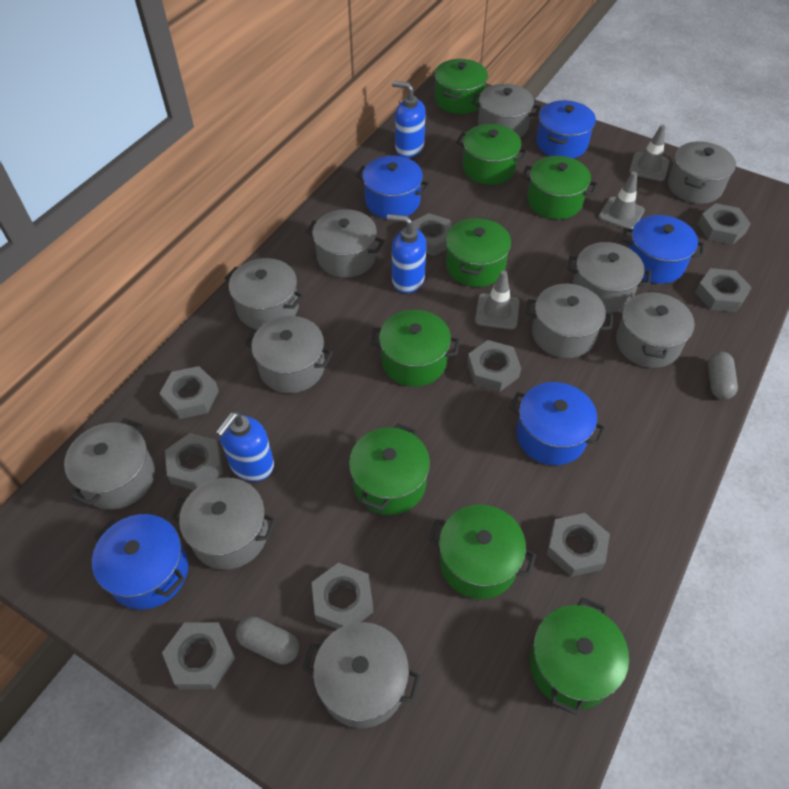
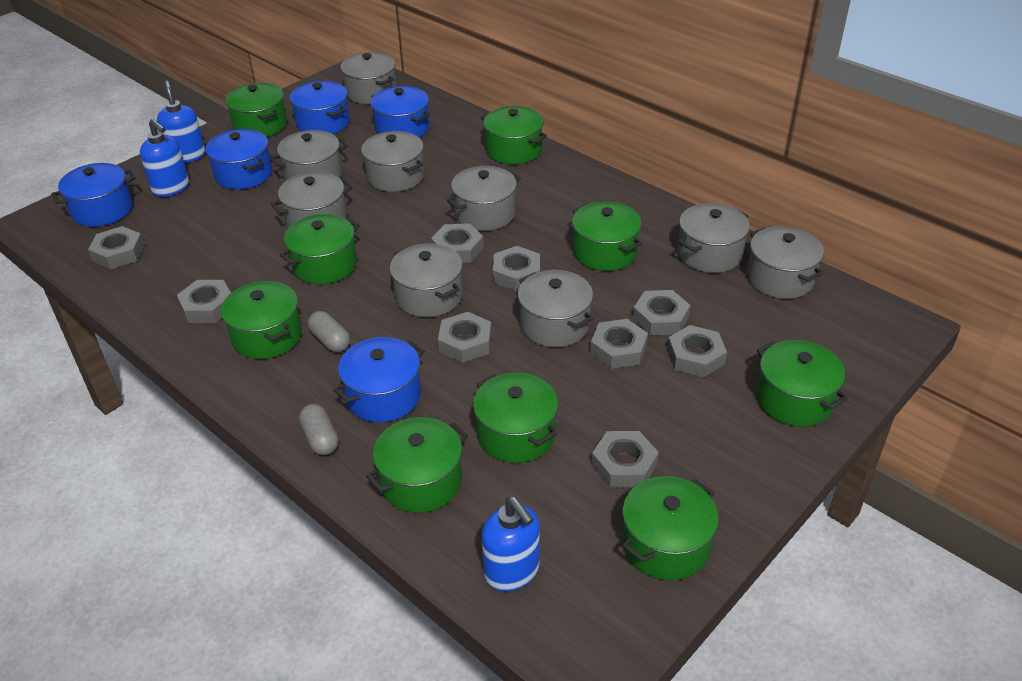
green pot: [349,423,430,515] [370,310,460,387] [428,505,536,599] [435,59,488,114] [446,217,511,287] [456,124,528,185] [522,156,598,219] [530,598,629,715] = 8 -> [221,281,302,359] [225,83,287,137] [280,214,360,284] [366,417,468,513] [473,373,558,463] [481,106,547,164] [572,201,642,271] [622,476,719,580] [756,340,848,427] = 9
grey pot: [64,418,155,509] [171,478,276,570] [224,258,304,330] [244,316,333,393] [302,622,421,728] [306,209,385,278] [472,84,541,138] [525,284,613,358] [567,242,651,313] [616,290,695,368] [668,141,736,204] = 11 -> [270,130,348,181] [271,172,352,228] [340,52,396,104] [361,131,424,192] [390,243,463,317] [447,166,521,231] [518,270,593,347] [678,203,750,273] [747,226,824,299] = 9
grey traffic cone: [475,270,520,330] [599,172,645,229] [629,125,669,181] = 3 -> none = 0

